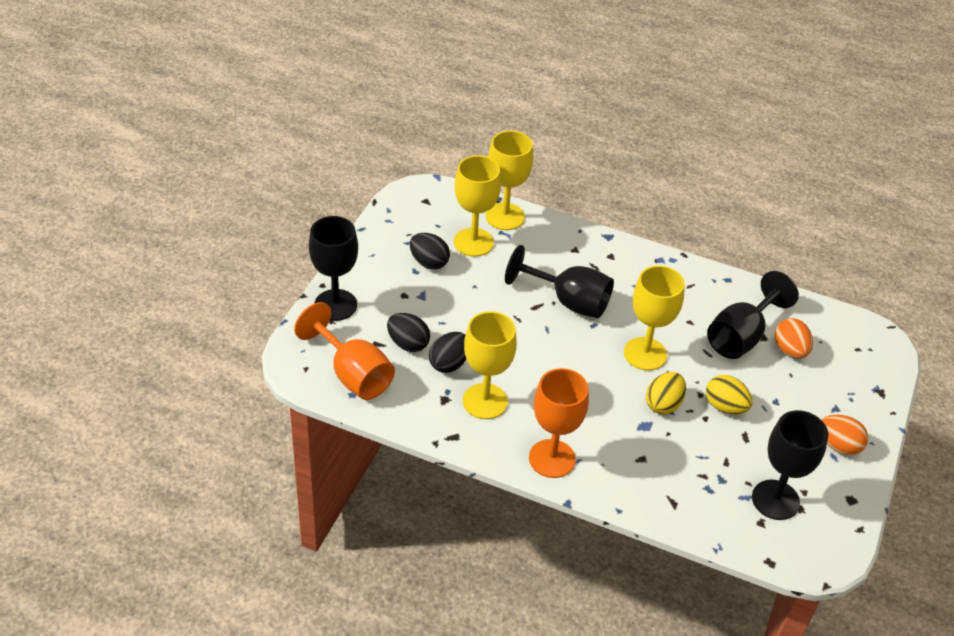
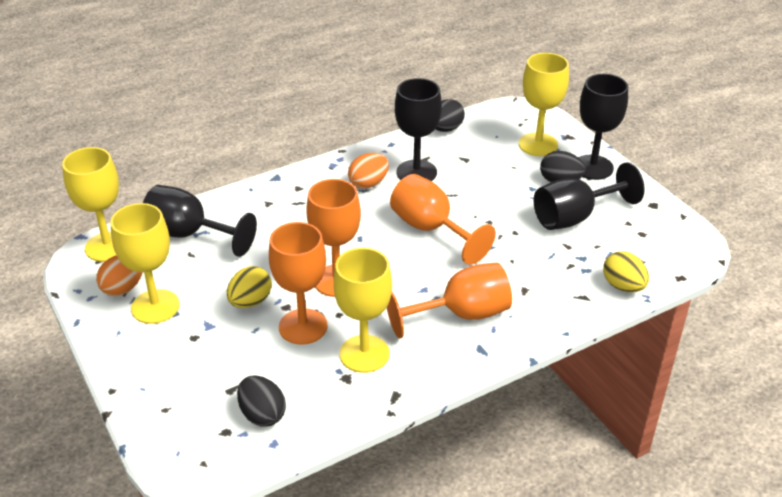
orange goblet: [294,302,395,400] [529,368,589,478] = 2 -> [269,222,327,345] [306,179,361,297] [387,263,512,339] [390,174,496,265] = 4

